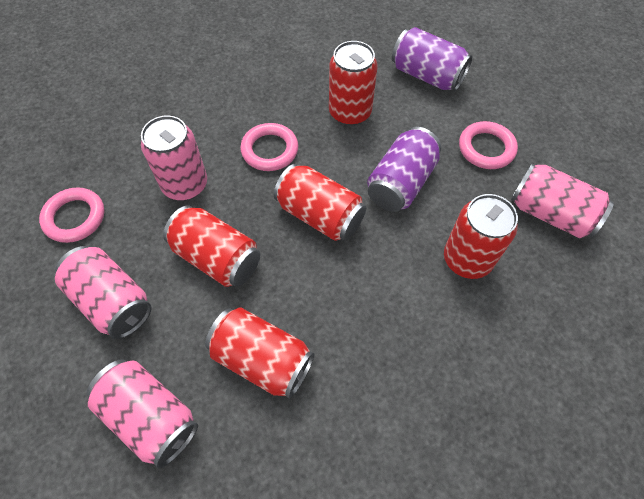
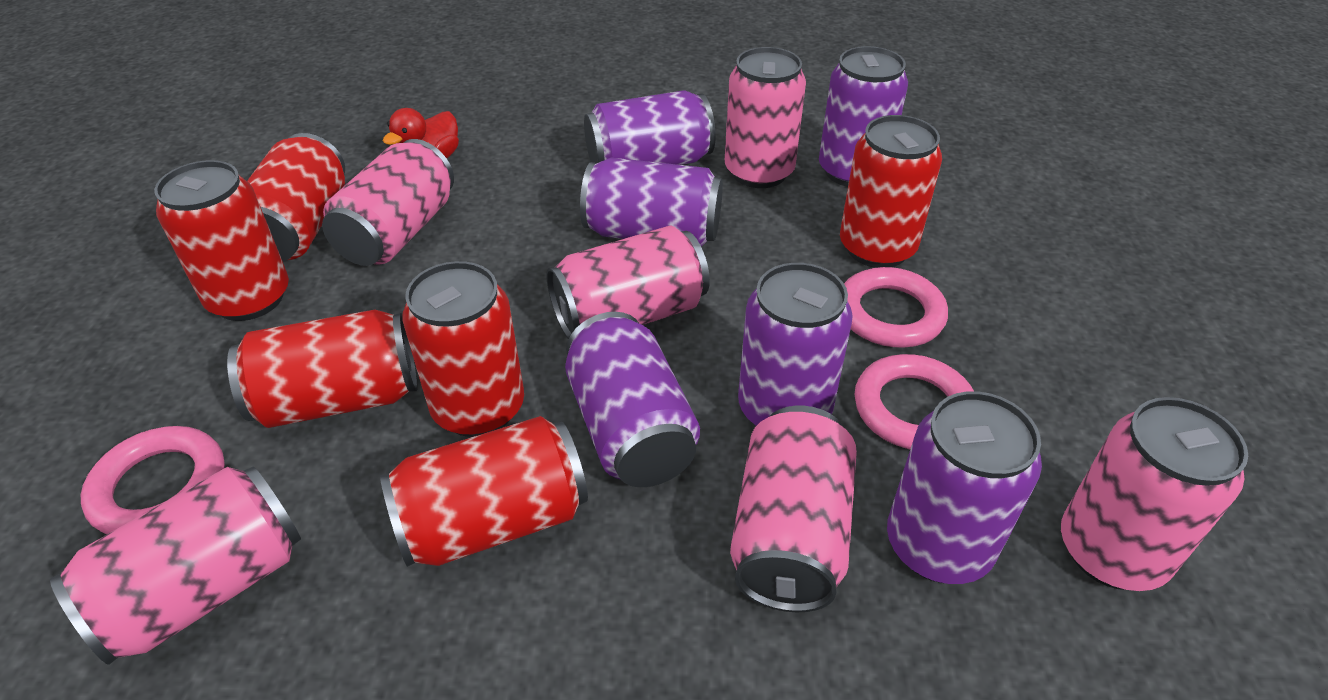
pink can: [55,246,151,339] [87,359,198,469] [141,115,207,201] [511,163,614,238] = 4 -> [50,466,301,665] [322,139,454,266] [546,225,710,339] [725,47,806,188] [730,406,857,612] [1061,397,1248,591] = 6
purple can: [367,127,441,212] [392,27,473,91] = 2 -> [565,312,700,487] [580,158,723,246] [584,90,716,165] [738,263,853,426] [819,46,908,187] [887,391,1042,584] = 6
red can: [163,205,260,287] [205,308,315,399] [274,164,366,241] [329,41,377,126] [444,194,518,279] = 5 -> [154,160,289,321] [227,310,418,428] [247,133,345,261] [380,416,588,567] [402,261,524,437] [840,115,942,268] = 6
red duck: none = 0 -> [383,108,459,158] = 1

